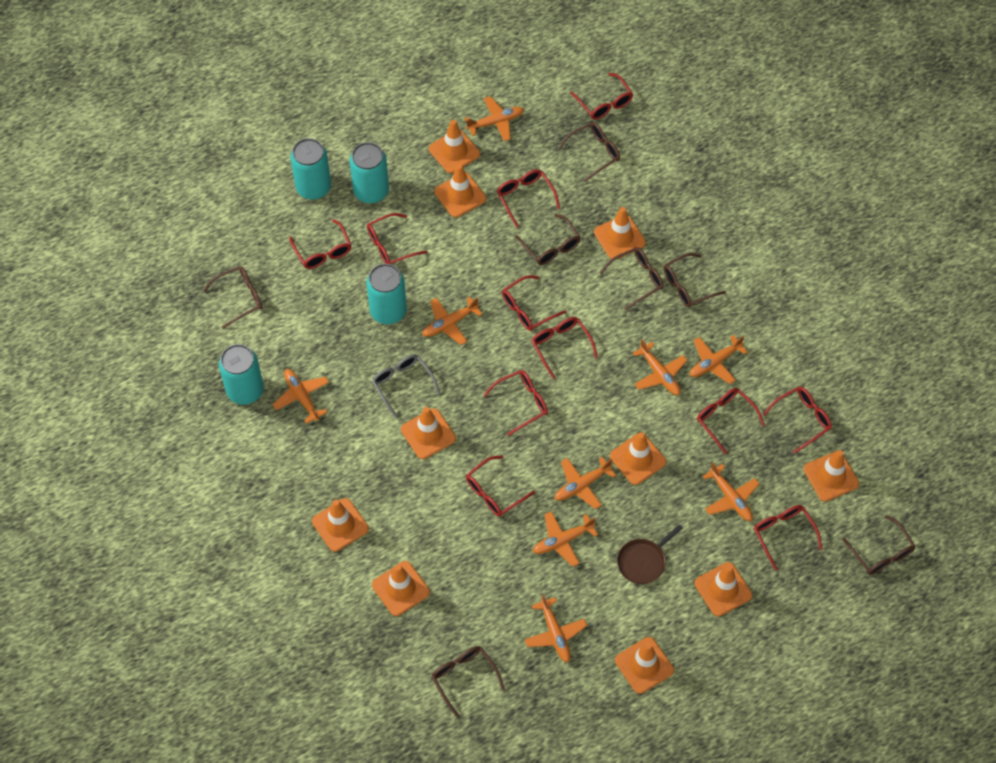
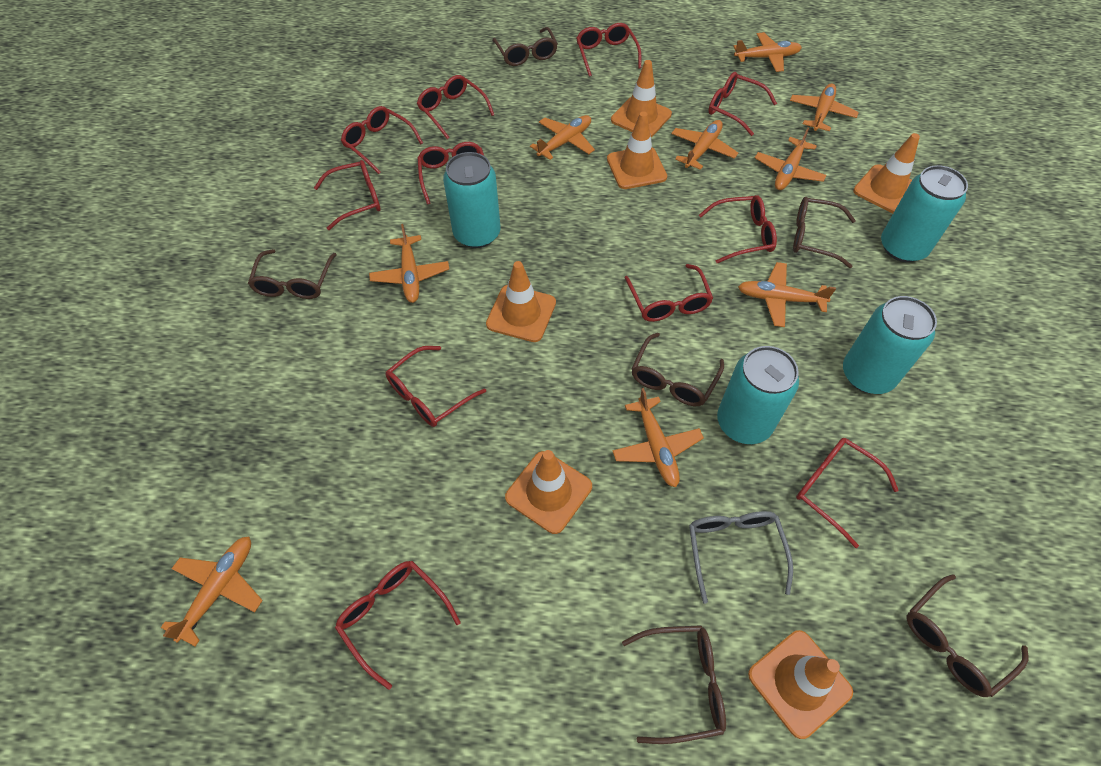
brown glasses: [203,266,263,329] [431,646,505,718] [515,214,581,265] [558,122,620,182] [600,247,664,310] [664,253,726,308] [842,515,916,575] = 7 -> [248,249,337,299] [492,27,558,66] [622,625,726,744] [631,333,724,406] [793,197,856,268] [906,575,1029,697] = 6
brown pan: [617,524,683,584] = 1 -> none = 0
orange traffic cone: [312,498,369,552] [372,561,430,616] [401,407,456,459] [429,120,480,173] [434,164,486,217] [594,207,646,259] [610,432,666,485] [615,637,674,694] [695,562,752,616] [803,450,859,502] = 10 -> [486,261,556,342] [505,450,592,534] [607,111,667,189] [611,60,672,137] [748,630,853,739] [853,133,920,213] = 6

